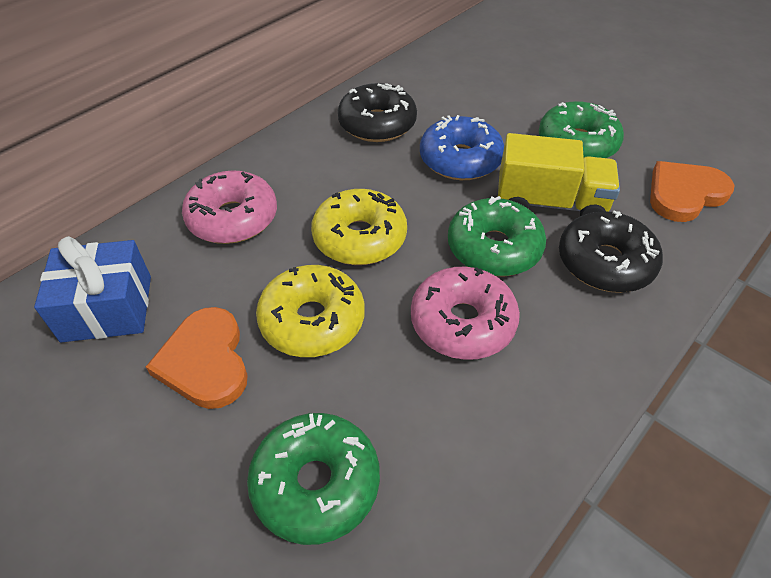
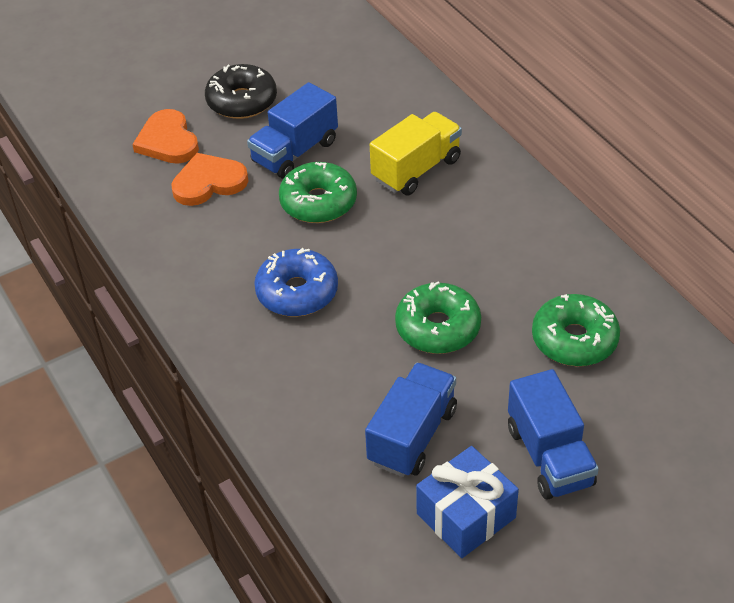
black donut: [338,83,417,142] [559,211,663,293] = 2 -> [205,64,277,119] = 1
blue truck: none = 0 -> [247,82,338,179] [365,363,457,477] [508,369,599,499] = 3
pink donut: [182,170,277,244] [411,267,520,360] = 2 -> none = 0
yellow donut: [256,265,365,357] [311,189,407,265] = 2 -> none = 0

